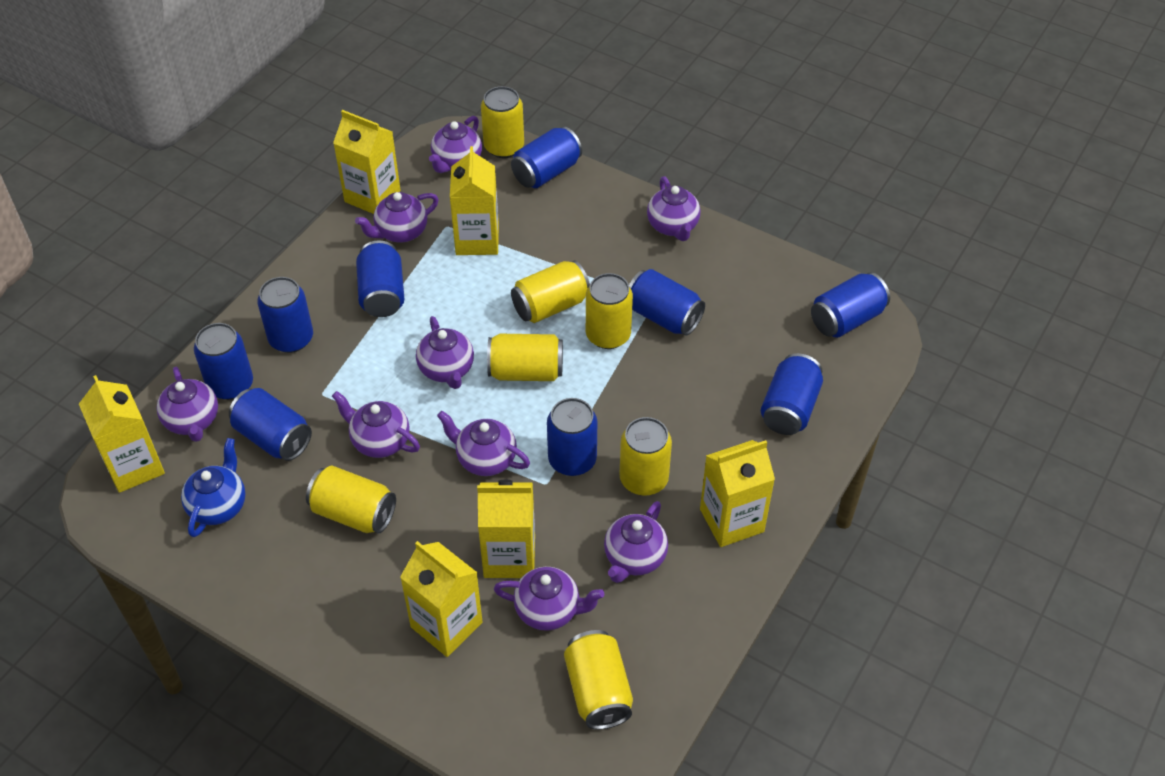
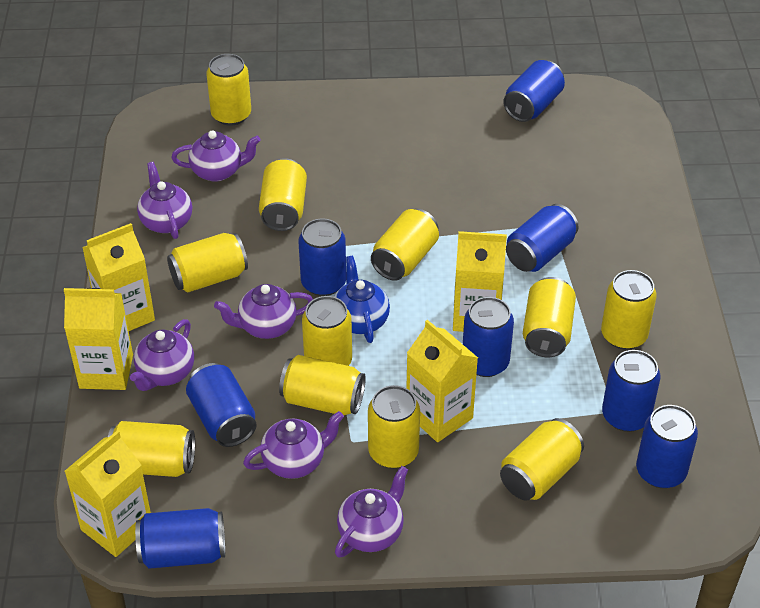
blue can: [194,323,253,400] [229,388,312,461] [257,277,313,353] [356,240,404,317] [511,126,582,188] [547,398,597,476] [629,269,705,336] [761,353,823,435] [811,272,890,338] = 9 -> [135,508,225,569] [186,363,257,447] [299,219,346,296] [463,297,514,377] [503,60,565,122] [506,204,579,272] [602,350,660,432] [636,405,698,488] = 8
purple teapot: [157,367,218,442] [332,391,420,458] [355,192,439,243] [416,316,474,389] [429,116,482,173] [437,411,530,476] [494,567,604,631] [604,501,668,583] [647,176,700,241] = 9 -> [130,319,194,391] [137,162,192,239] [172,130,261,182] [214,284,313,339] [243,411,344,479] [335,466,408,558] = 6
yellow can: [306,466,396,534] [481,86,524,158] [487,334,563,381] [511,260,590,323] [564,630,633,730] [586,273,633,349] [620,417,672,496] = 7 -> [108,421,195,477] [167,233,248,292] [206,54,251,126] [259,158,307,231] [279,355,366,415] [302,296,352,366] [368,385,420,468] [371,209,439,281] [500,418,584,501] [523,277,576,357] [601,270,657,350] = 11
yellow carton: [79,375,165,493] [333,110,401,214] [400,541,482,657] [450,146,499,255] [477,480,535,578] [700,440,775,547] = 6 -> [64,288,133,390] [65,430,151,557] [82,223,155,331] [407,320,478,442] [453,231,507,332] = 5

